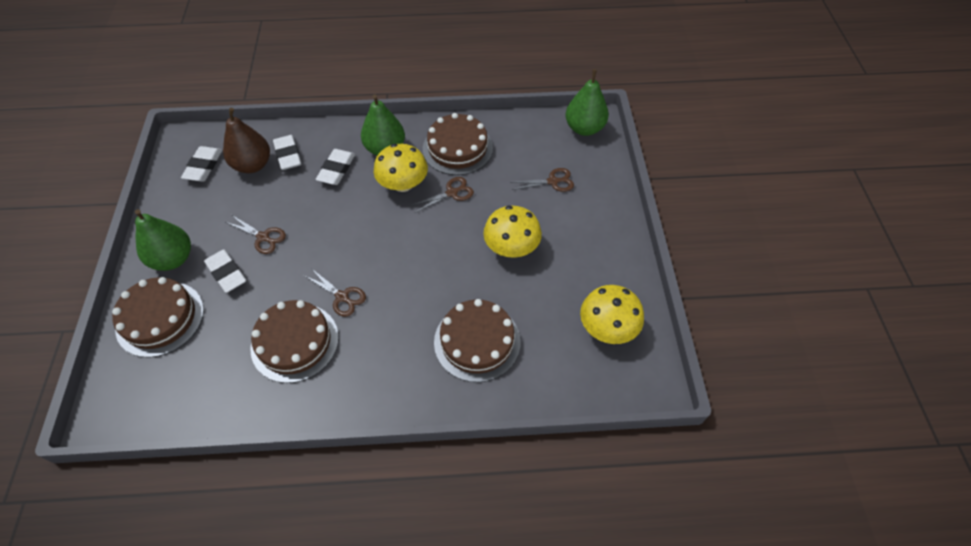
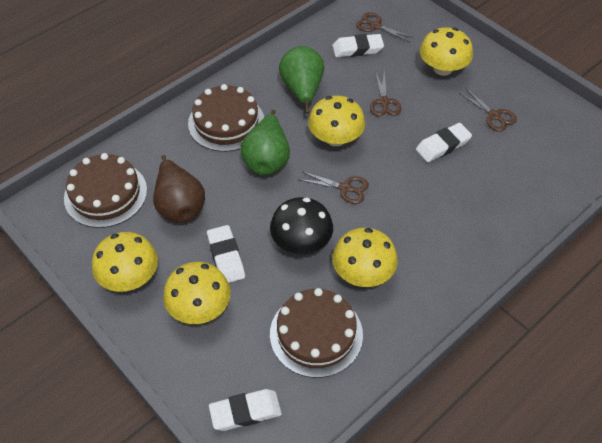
black mushroom: none = 0 -> [270,197,333,254] = 1
brown cake: [112,277,204,358] [250,300,339,383] [423,113,493,175] [434,299,521,382] = 4 -> [64,153,147,228] [188,84,264,152] [270,288,363,378] = 3
green pear: [135,209,191,271] [361,94,405,155] [566,69,609,136] = 3 -> [240,110,290,175] [279,46,324,113] = 2
yellow mushroom: [374,144,428,192] [483,205,542,258] [580,285,644,344] = 3 -> [92,232,158,292] [163,262,231,324] [308,95,365,146] [332,228,398,287] [420,27,473,76] = 5

